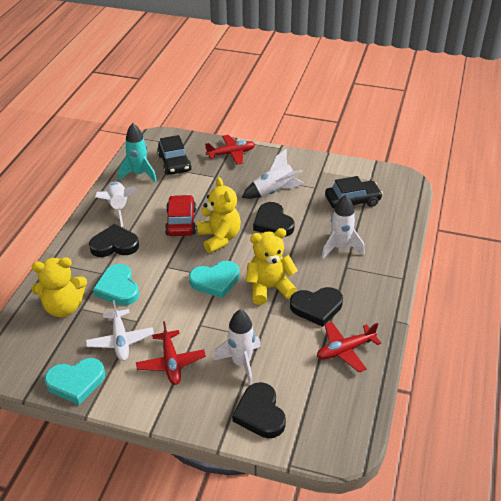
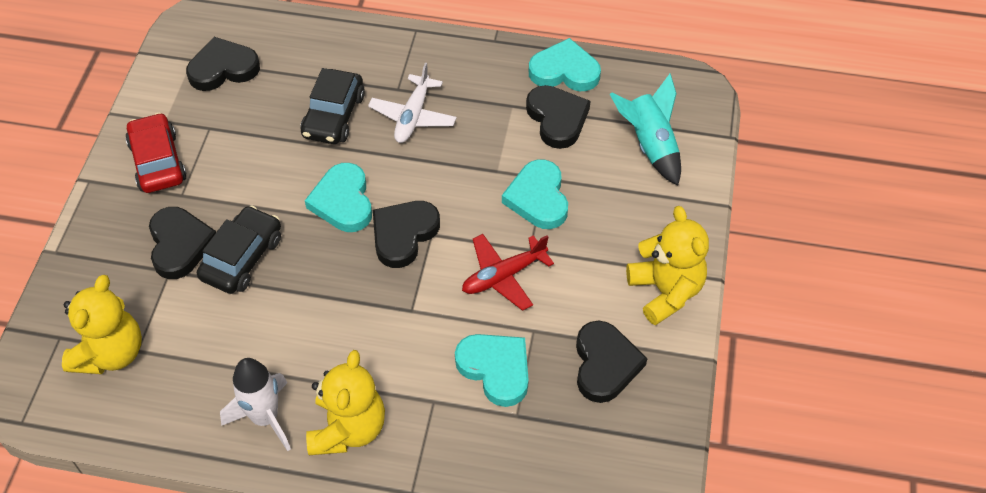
black heart: [89,224,139,257] [232,382,286,438] [253,202,295,237] [290,287,343,327] = 4 -> [149,207,216,279] [186,37,260,91] [373,201,440,268] [526,85,590,149] [576,321,648,403] = 5
red plane: [136,321,206,385] [205,135,255,165] [317,321,381,372] = 3 -> [462,234,554,311] = 1
turquoise heart: [44,358,105,405] [93,264,139,306] [189,261,240,298] = 3 -> [305,163,372,232] [455,334,529,407] [502,159,568,229] [529,38,601,91] = 4
white rocket: [95,182,138,227] [213,309,261,385] [242,149,304,199] [322,195,365,259] = 4 -> [220,358,291,451] = 1

